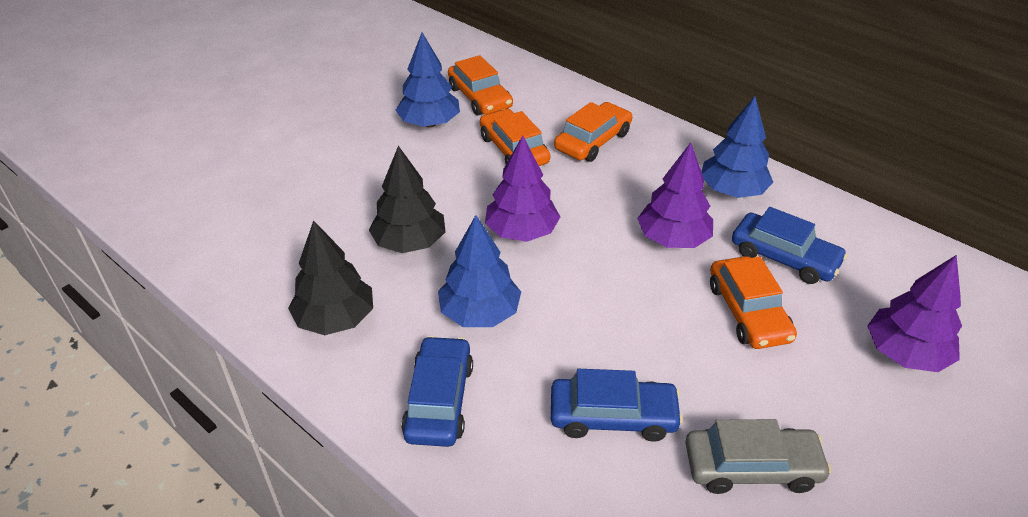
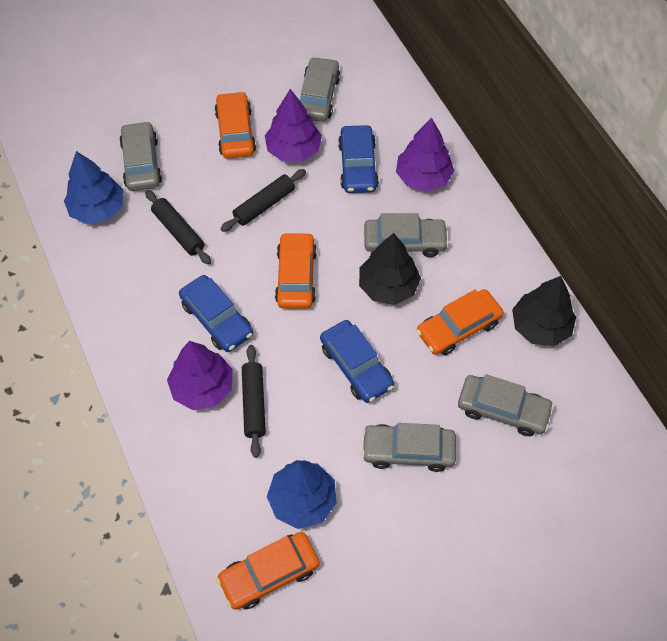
black rolling pin: none = 0 -> [145,190,211,265] [220,169,306,232] [242,345,266,458] = 3
blue tree: [396,33,460,127] [438,215,521,327] [701,96,773,198] = 3 -> [64,151,123,224] [267,460,337,529] = 2
grey car: [685,419,832,494] = 1 -> [119,121,162,191] [300,57,340,122] [362,423,456,472] [364,213,449,257] [458,374,554,436] = 5

